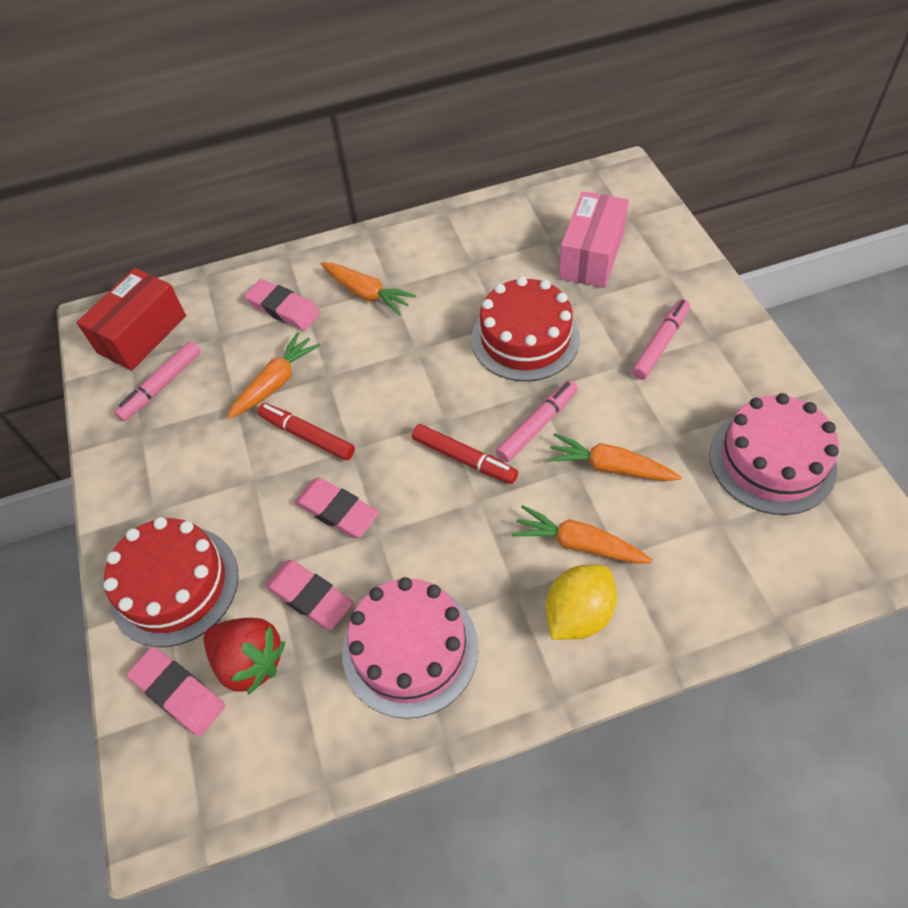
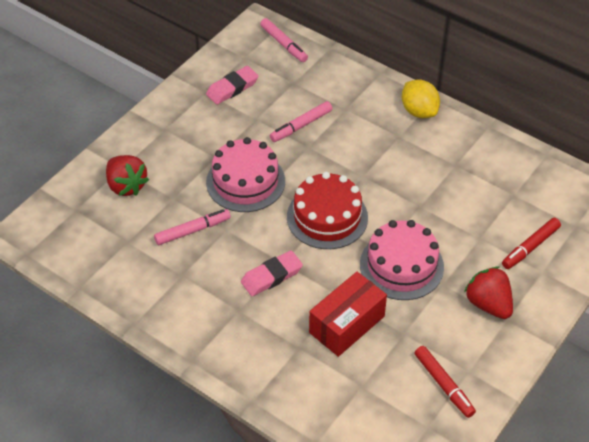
orange carrot: [227,332,321,419] [321,262,416,315] [512,505,653,564] [547,433,681,481] = 4 -> none = 0
pink box: [559,191,629,288] = 1 -> none = 0
pink eraser: [127,647,225,736] [245,279,320,330] [265,560,354,630] [294,478,379,538] = 4 -> [206,66,259,104] [241,250,303,296] = 2
red cake: [104,517,239,647] [471,276,580,381] = 2 -> [287,172,368,249] = 1
red strawberry: [203,618,285,695] = 1 -> [106,155,149,196] [464,267,513,319] = 2

